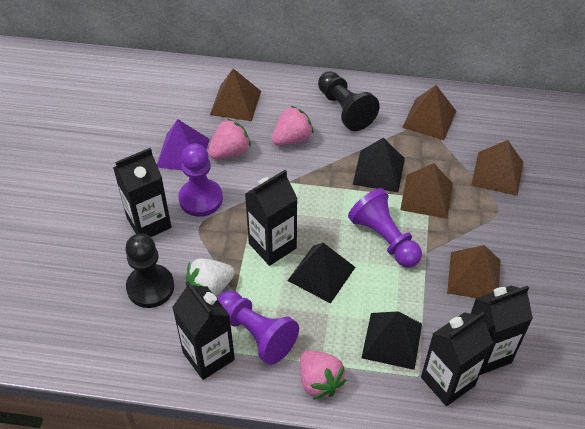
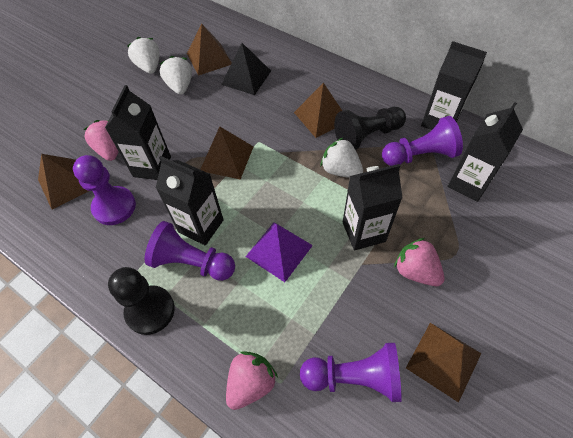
black pyramid: [287,243,356,304] [353,138,405,192] [362,311,422,370] = 3 -> [221,43,271,95] = 1
purple pawn: [178,143,223,217] [217,291,299,365] [348,188,422,268] = 3 -> [73,155,136,225] [145,221,235,281] [300,343,402,402] [382,116,463,166] = 4
white strawberry: [186,258,235,296] = 1 -> [127,37,160,74] [160,56,192,95] [321,138,363,178] = 3

